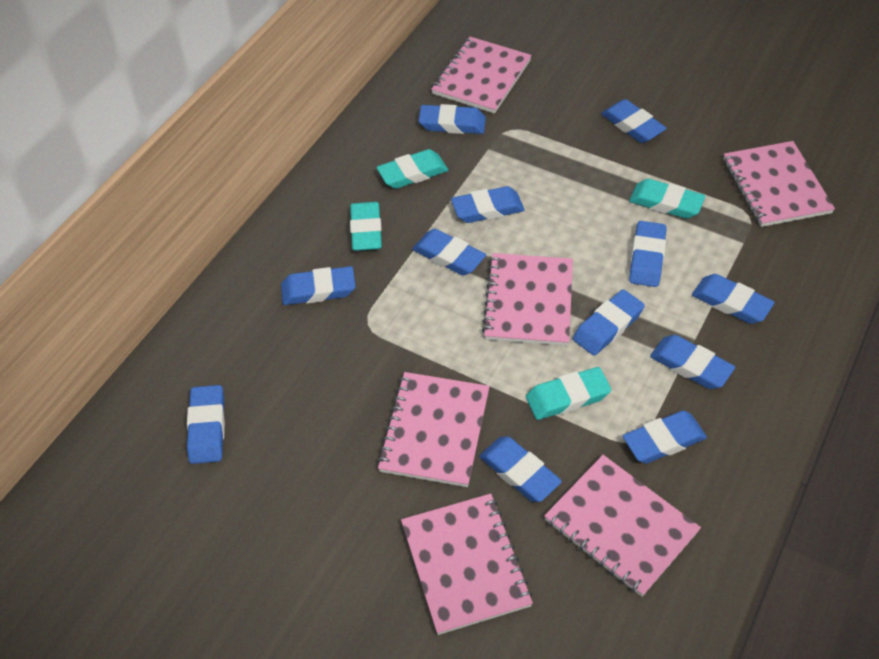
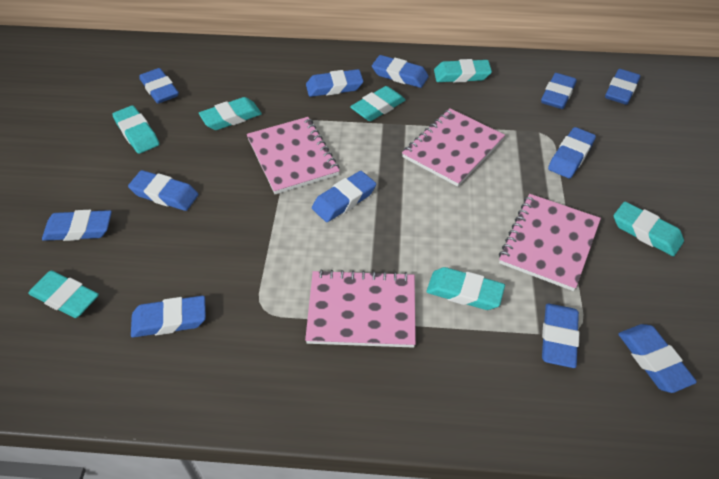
pink notebook: [377,372,490,487] [401,494,533,635] [431,37,532,114] [482,253,573,346] [544,455,701,597] [723,141,835,227] = 6 -> [247,117,340,194] [305,269,416,348] [402,108,505,187] [499,194,601,291] = 4
turquoise eraser: [350,202,382,251] [376,149,448,189] [526,367,611,420] [629,179,705,219] = 4 -> [28,270,99,318] [112,105,159,154] [199,97,262,130] [350,86,406,121] [426,267,505,310] [434,59,492,83] [614,202,684,256] = 7

